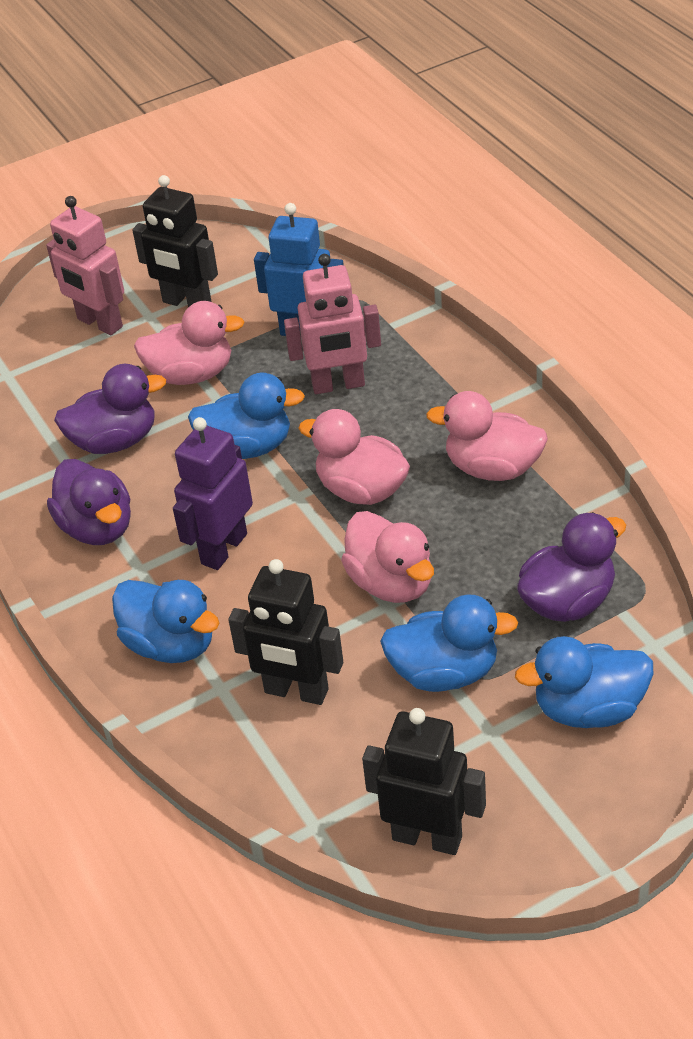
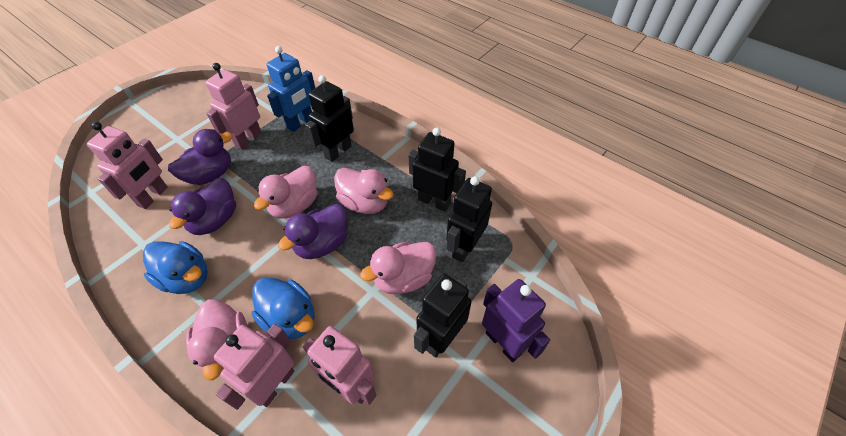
black robot: [132,175,218,307] [228,559,343,705] [362,708,486,855] = 3 -> [305,75,354,162] [408,128,466,212] [414,274,472,358] [446,176,492,262] = 4
blue duck: [112,580,219,663] [188,373,305,459] [380,594,518,692] [515,636,653,728] = 4 -> [143,241,208,294] [252,277,315,339] = 2
pink robot: [46,196,124,335] [284,254,381,394] = 2 -> [87,122,168,209] [205,63,262,150] [214,324,294,410] [303,326,376,405] = 4

